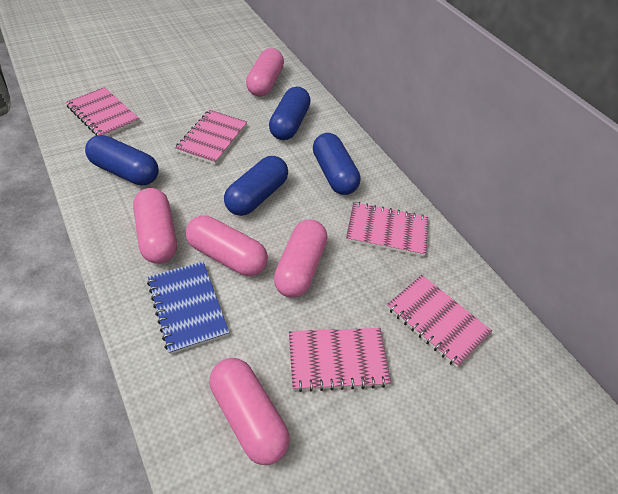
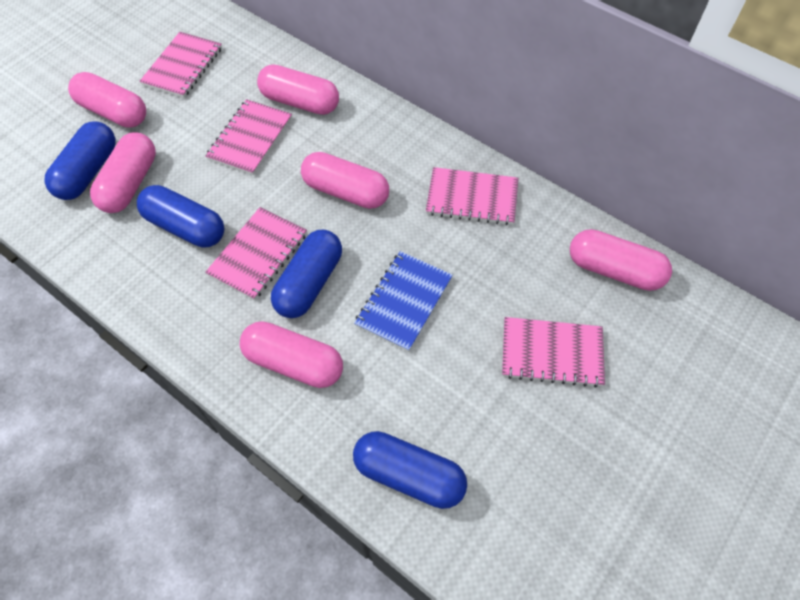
pink capsule: [133,188,177,264] [186,215,268,276] [210,358,290,465] [246,48,284,97] [274,220,327,298] = 5 -> [68,72,146,128] [90,132,156,213] [240,321,343,388] [257,64,339,115] [301,152,389,209] [570,229,672,291] = 6

